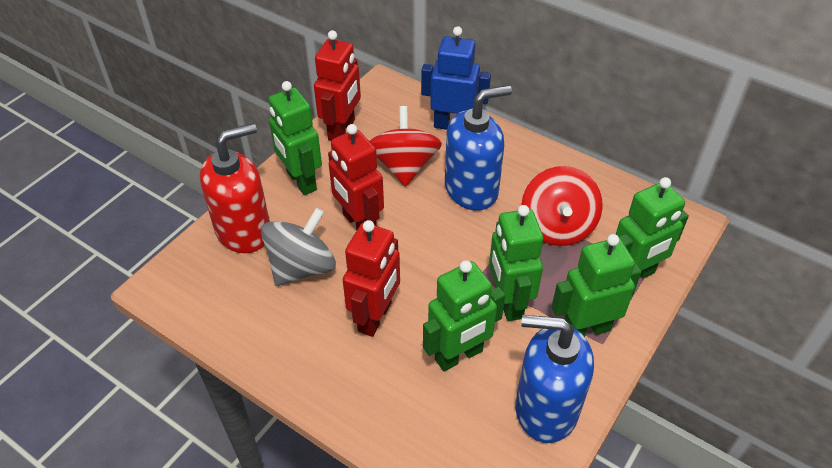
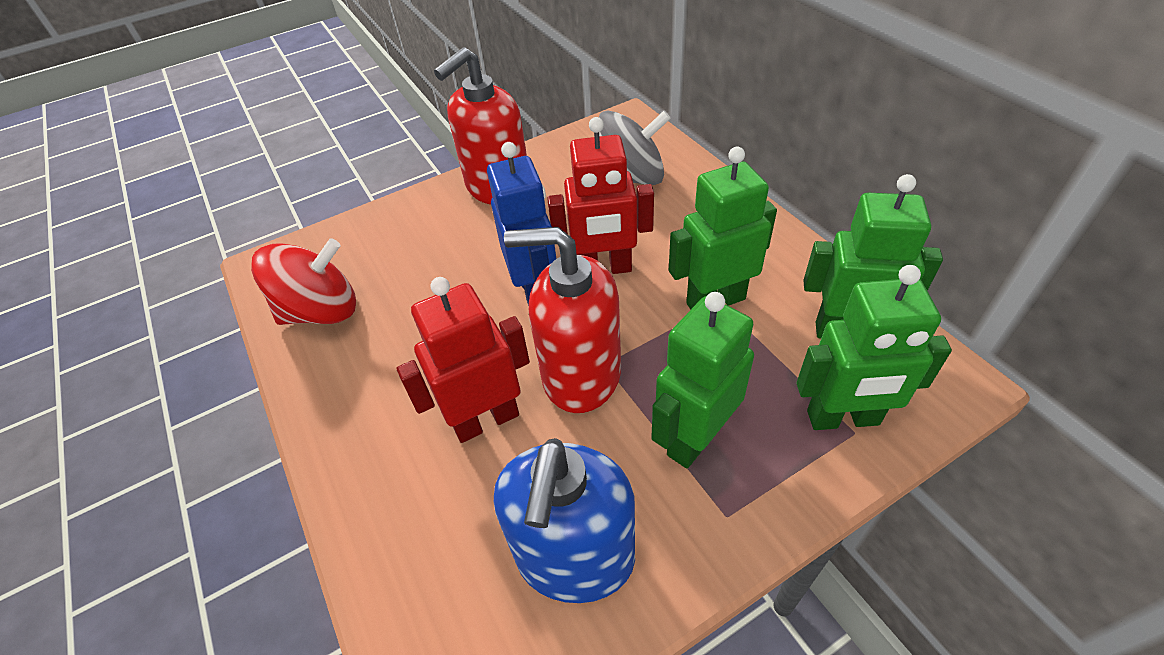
blue soap dispenser: [445,85,512,210] [515,315,594,443] = 2 -> [494,438,635,603] = 1
green robot: [269,81,322,195] [423,260,505,371] [489,205,543,321] [552,234,641,337] [616,177,689,278] = 5 -> [651,292,754,469] [669,147,777,309] [797,265,952,430] [803,174,943,338] = 4
red robot: [314,30,361,141] [328,124,384,230] [343,220,400,337] = 3 -> [397,277,530,443] [547,117,654,274] = 2
red soap dispenser: [200,123,270,253] = 1 -> [434,47,527,205] [504,227,621,413] = 2
red spinning top: [370,106,442,187] [521,166,603,246] = 2 -> [251,239,356,325] = 1

